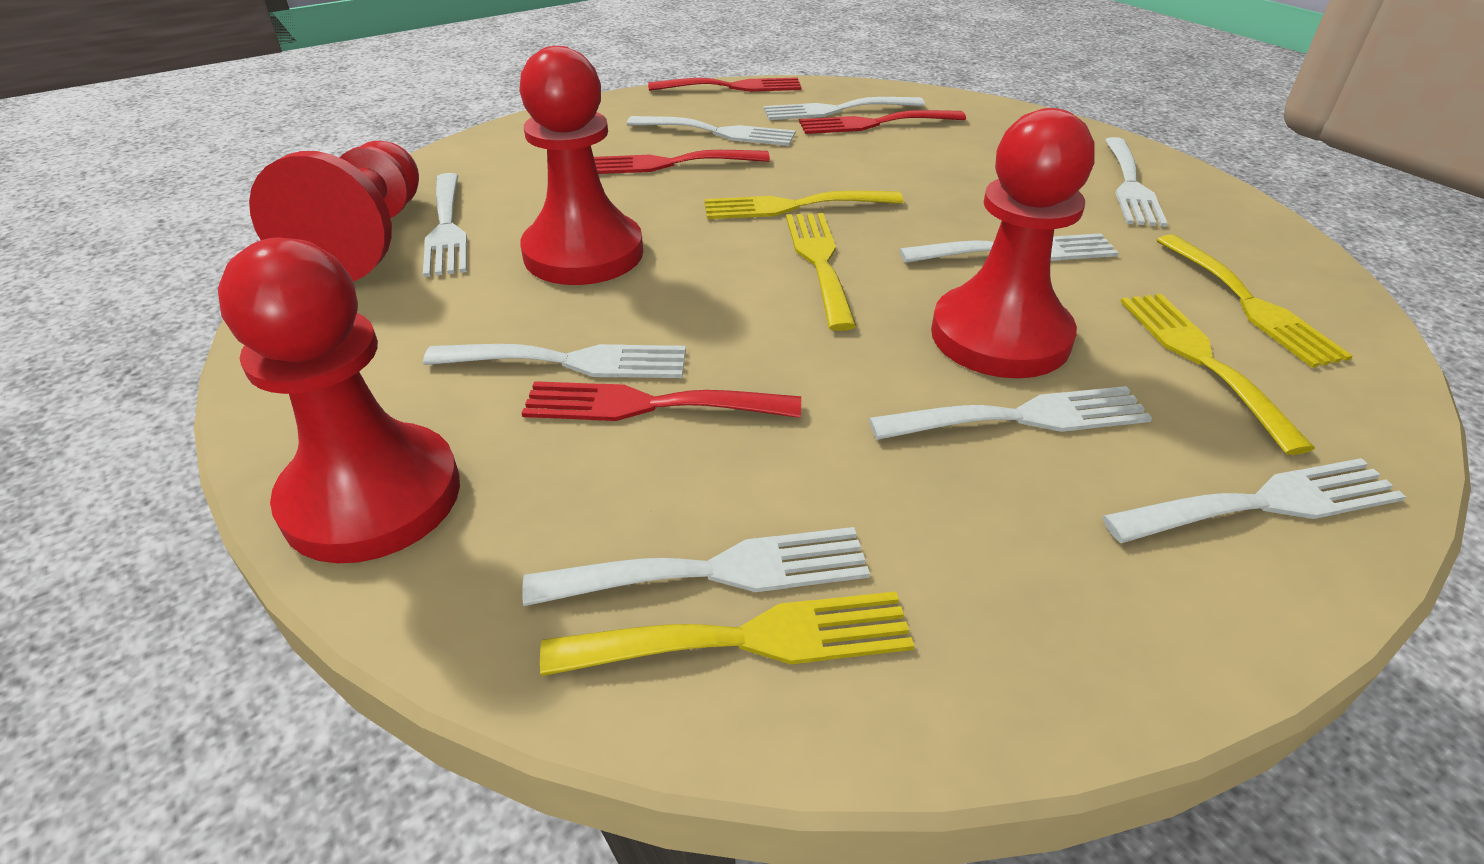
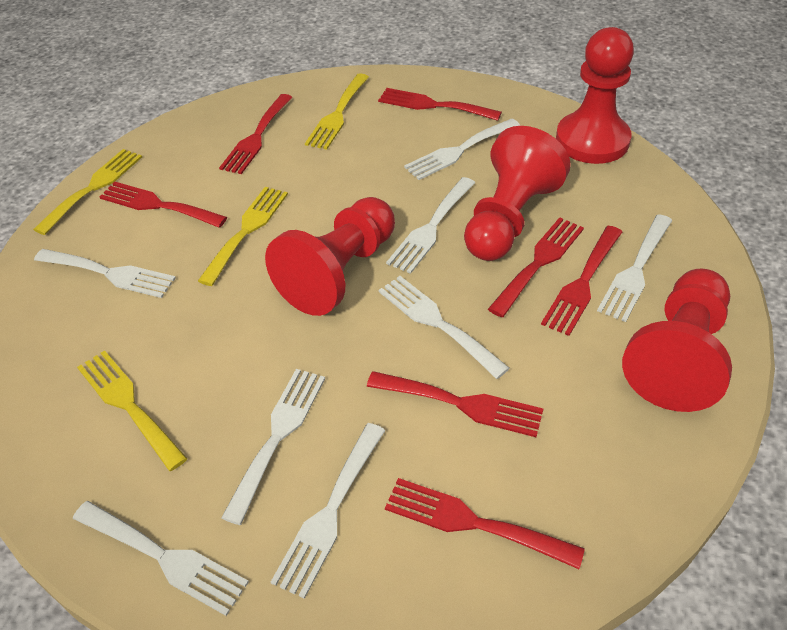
red fork: [522,381,801,421] [594,150,770,174] [648,77,802,92] [799,110,966,134] = 4 -> [100,182,227,228] [219,94,293,174] [367,371,543,437] [378,88,502,121] [385,478,585,569] [488,217,584,317] [541,226,622,336] = 7
white fork: [423,173,467,277] [423,344,686,378] [522,527,870,606] [627,116,796,146] [763,97,925,120] [869,386,1152,440] [900,233,1119,263] [1102,458,1406,543] [1105,137,1168,227] = 9 -> [34,249,176,298] [73,501,249,616] [221,369,325,525] [271,423,386,599] [379,276,510,379] [386,177,475,274] [404,118,520,180] [597,214,673,322] = 8
yellow fork: [540,591,914,676] [704,191,903,219] [786,213,856,331] [1120,294,1315,455] [1156,234,1353,368] = 5 -> [33,149,142,235] [77,350,188,471] [198,187,288,286] [305,73,369,150] = 4

